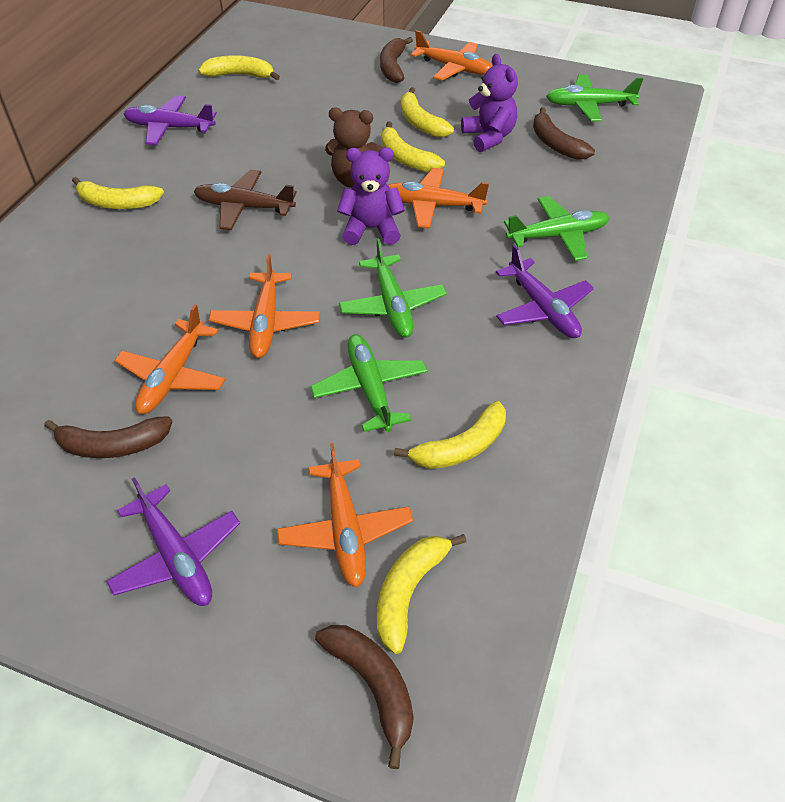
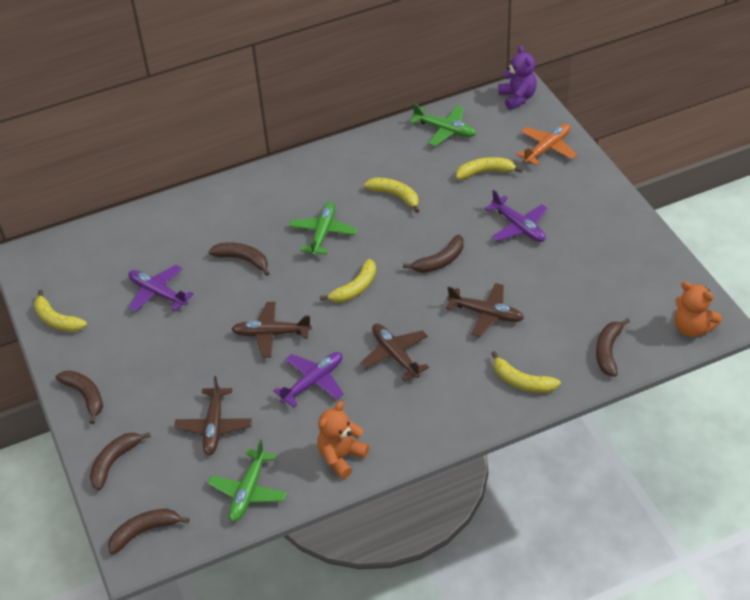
brown banana: [44,416,172,458] [315,625,414,769] [380,37,413,83] [533,107,595,160] = 4 -> [55,370,103,424] [90,432,151,490] [108,509,189,554] [209,242,270,276] [403,235,464,273] [596,318,630,377] = 6
brown plane: [193,169,297,230] = 1 -> [174,376,252,455] [231,302,312,358] [360,324,429,381] [446,283,524,337] = 4
brown teddy bear: [325,108,384,188] = 1 -> none = 0
green plane: [310,334,428,432] [339,238,447,338] [504,196,610,261] [546,75,643,121] = 4 -> [208,439,287,522] [289,202,357,256] [410,103,476,146] = 3
orange plane: [114,304,226,414] [209,253,320,358] [277,443,413,587] [388,168,489,228] [411,30,492,81] = 5 -> [516,124,577,166] = 1
orange teddy bear: none = 0 -> [317,401,369,479] [675,281,722,337] = 2
purple teddy bear: [337,147,405,245] [461,54,518,152] = 2 -> [498,45,537,110] = 1
yellow banana: [72,177,164,209] [198,55,280,80] [377,534,467,654] [381,121,445,172] [394,401,506,469] [401,87,454,137] = 6 -> [34,290,87,332] [320,259,376,303] [364,177,419,213] [456,157,523,180] [491,351,561,393] = 5

